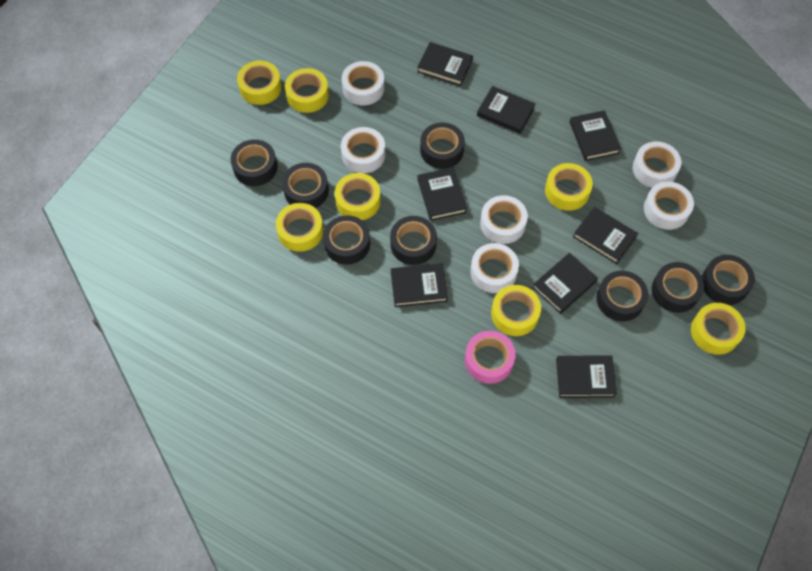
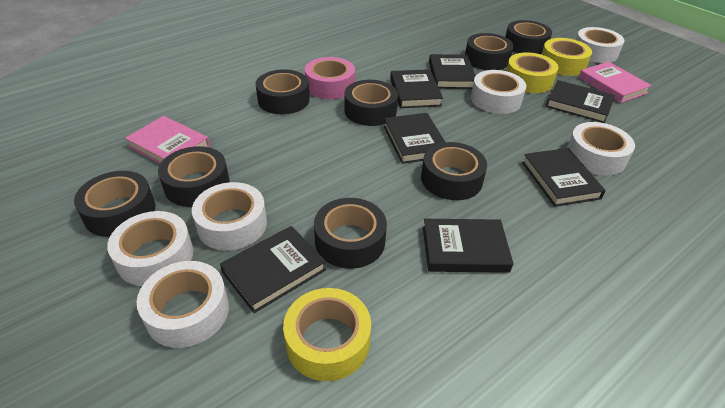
black book: [391,263,448,307] [417,42,473,86] [418,167,467,221] [477,86,536,134] [532,253,598,314] [556,356,617,398] [570,110,621,161] [573,207,638,264] = 8 -> [220,226,326,313] [384,113,445,164] [390,69,443,108] [423,219,513,273] [429,54,476,89] [522,148,606,207] [546,80,615,123] = 7
pink book: none = 0 -> [125,116,210,164] [579,62,652,103] = 2
yellow tape: [237,61,282,105] [276,203,323,252] [285,68,329,113] [335,173,381,220] [491,285,541,336] [545,163,593,211] [691,303,746,355] = 7 -> [283,288,371,381] [506,52,558,93] [541,38,592,76] = 3

